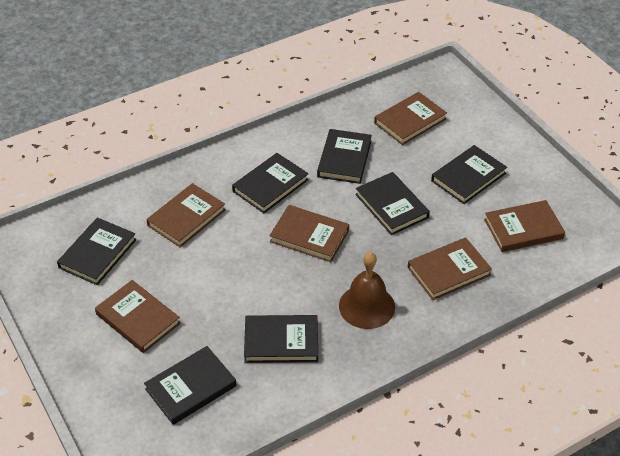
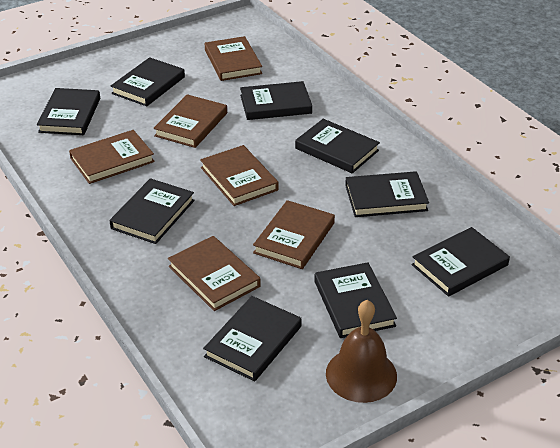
black book: [57,217,136,285] [144,346,237,425] [232,153,309,213] [244,315,318,363] [317,129,372,184] [355,172,430,235] [431,145,507,204] = 7 -> [37,88,100,135] [110,178,195,244] [111,57,185,106] [203,296,302,381] [240,81,312,120] [295,119,380,173] [314,262,397,338] [345,171,429,217] [412,227,510,297] = 9

